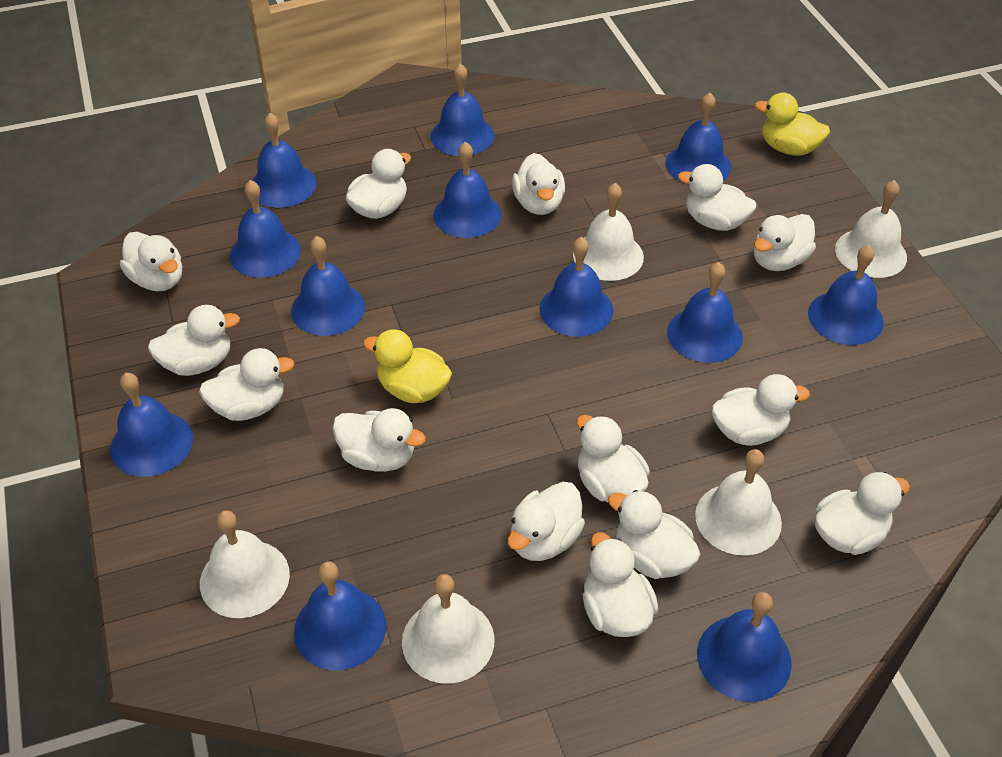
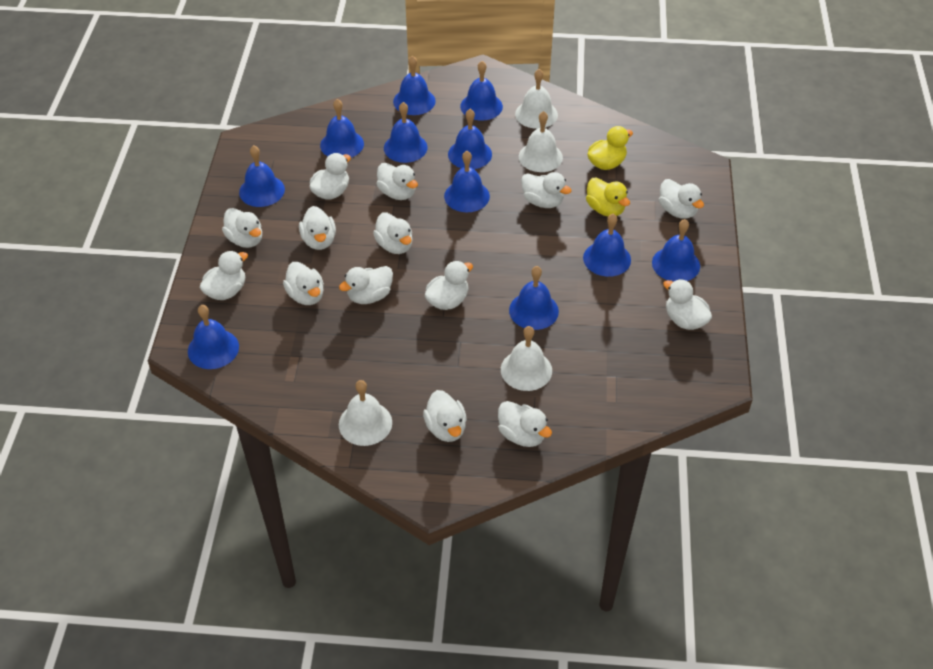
blue bell: [110,373,193,477] [230,180,301,278] [252,113,316,208] [291,236,365,336] [294,561,386,671] [431,63,494,156] [433,142,502,238] [539,237,613,337] [665,93,731,185] [667,262,743,363] [697,592,792,702] [808,245,884,345] = 12 -> [188,305,239,369] [239,145,285,207] [320,99,364,158] [384,102,428,163] [393,56,436,115] [444,151,490,212] [448,109,492,169] [460,61,503,121] [509,266,559,330] [583,214,631,277] [652,219,700,282] = 11
white bell: [200,510,290,618] [402,574,495,684] [573,183,644,281] [695,449,782,555] [835,180,907,278] = 5 -> [339,380,392,446] [501,326,552,391] [515,69,558,129] [519,111,563,172] = 4

